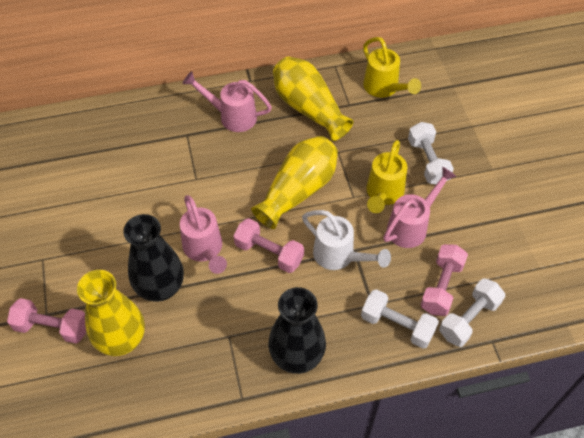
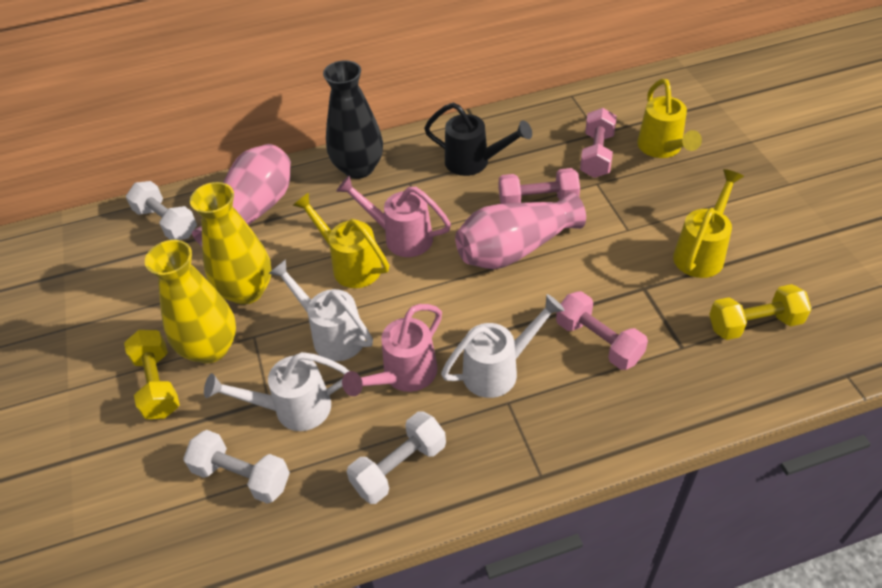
black vase: [123,214,184,302] [268,287,326,374] = 2 -> [323,60,383,179] = 1
black watering can: none = 0 -> [424,103,532,176] = 1
pink vase: none = 0 -> [192,144,291,246] [455,192,586,269] = 2
pink watering can: [180,195,227,274] [183,71,272,132] [383,167,457,248] = 3 -> [336,176,451,257] [342,304,442,396] = 2
white watering can: [302,210,391,270] = 1 -> [204,352,349,431] [268,259,373,361] [441,294,564,398] = 3
yellow dumbbell: none = 0 -> [124,330,180,419] [709,284,811,340] = 2
yellow vase: [77,270,145,356] [251,136,338,229] [273,57,354,141] = 3 -> [145,240,236,363] [190,182,271,305] = 2
yellow watering can: [363,37,421,98] [366,140,407,213] = 2 -> [292,193,389,288] [637,79,702,158] [673,169,744,278] = 3

